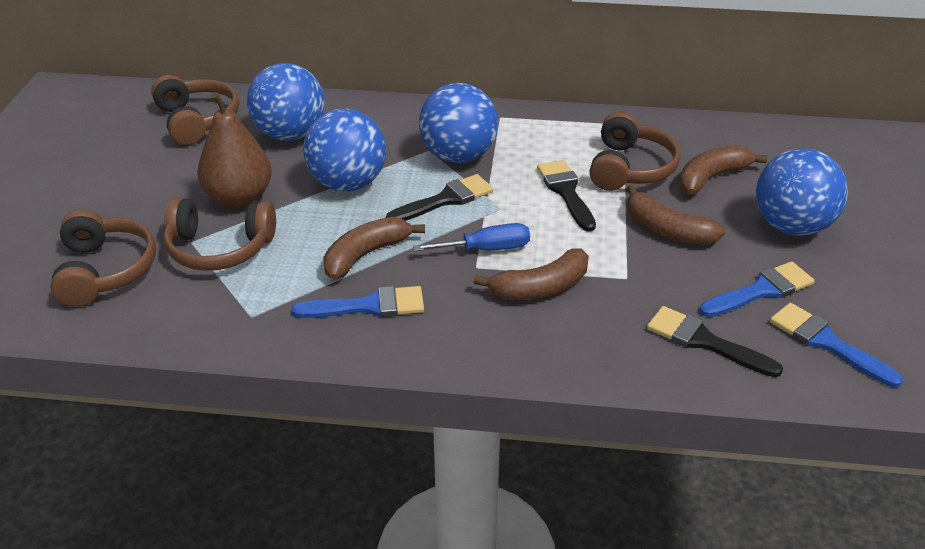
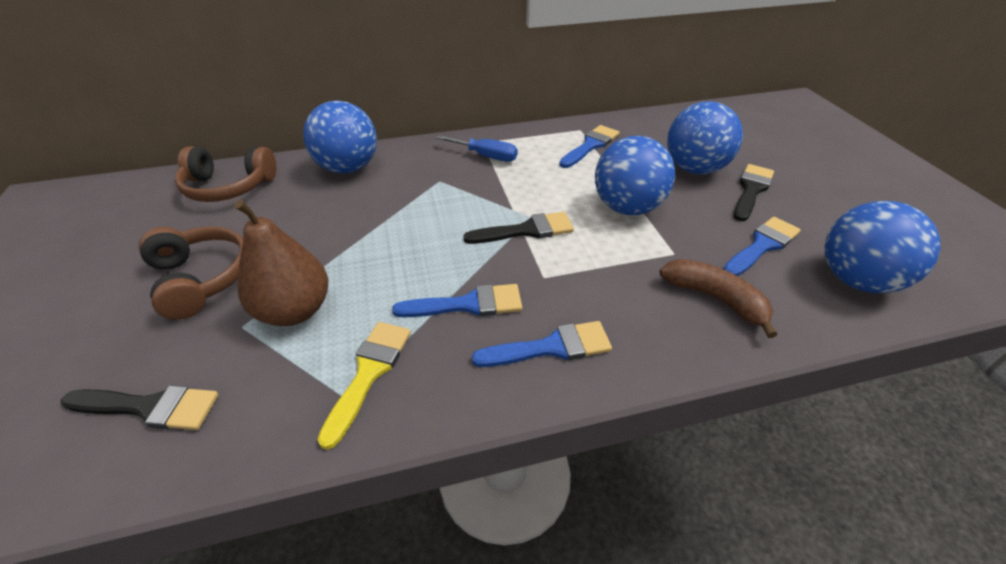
blue brush: [292,286,424,318] [700,261,815,317] [770,303,903,388] = 3 -> [392,284,522,317] [472,321,612,367] [559,125,619,168] [723,217,801,276] = 4
brown banana: [323,217,425,280] [473,248,589,300] [627,185,726,245] [679,145,768,194] = 4 -> [659,259,777,338] = 1
brown headphones: [50,209,156,307] [151,75,239,145] [163,198,276,271] [589,112,680,191] = 4 -> [139,226,243,320] [175,146,276,202] = 2
yellow brush: none = 0 -> [317,322,411,450] = 1

